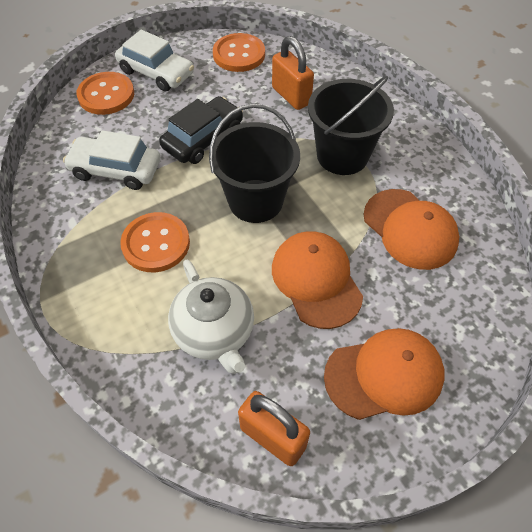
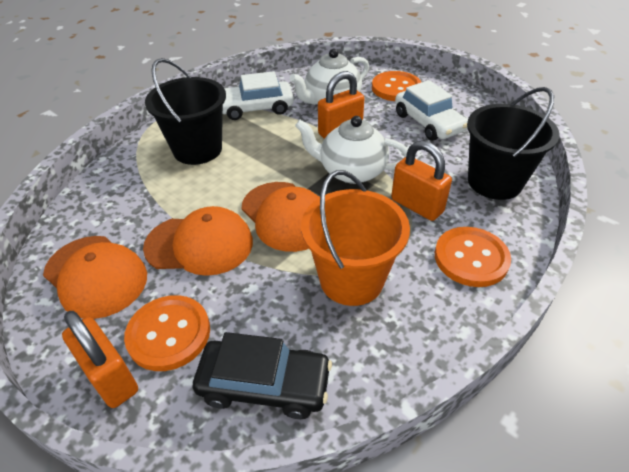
orange bucket: none = 0 -> [301,170,410,306] = 1
orange padlock: [238,391,310,466] [272,36,314,110] = 2 -> [62,311,138,408] [318,71,365,139] [391,140,452,221] = 3
white teapot: [168,260,254,374] = 1 -> [290,49,369,105] [295,116,408,184] = 2

